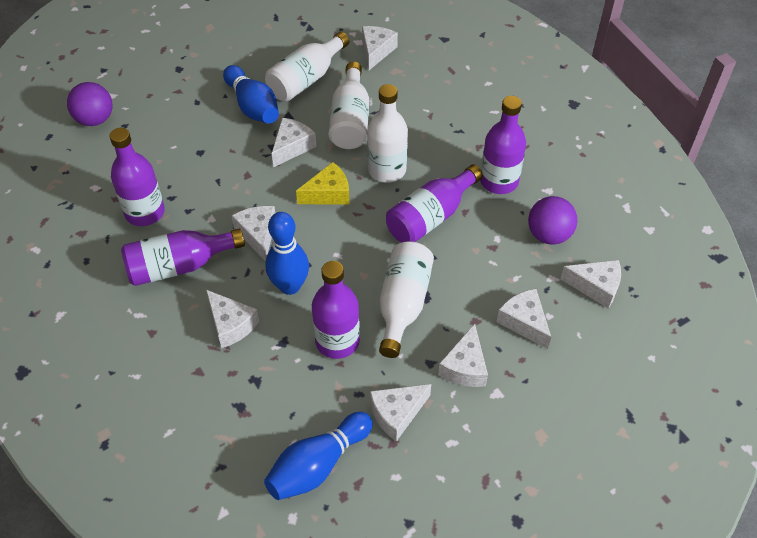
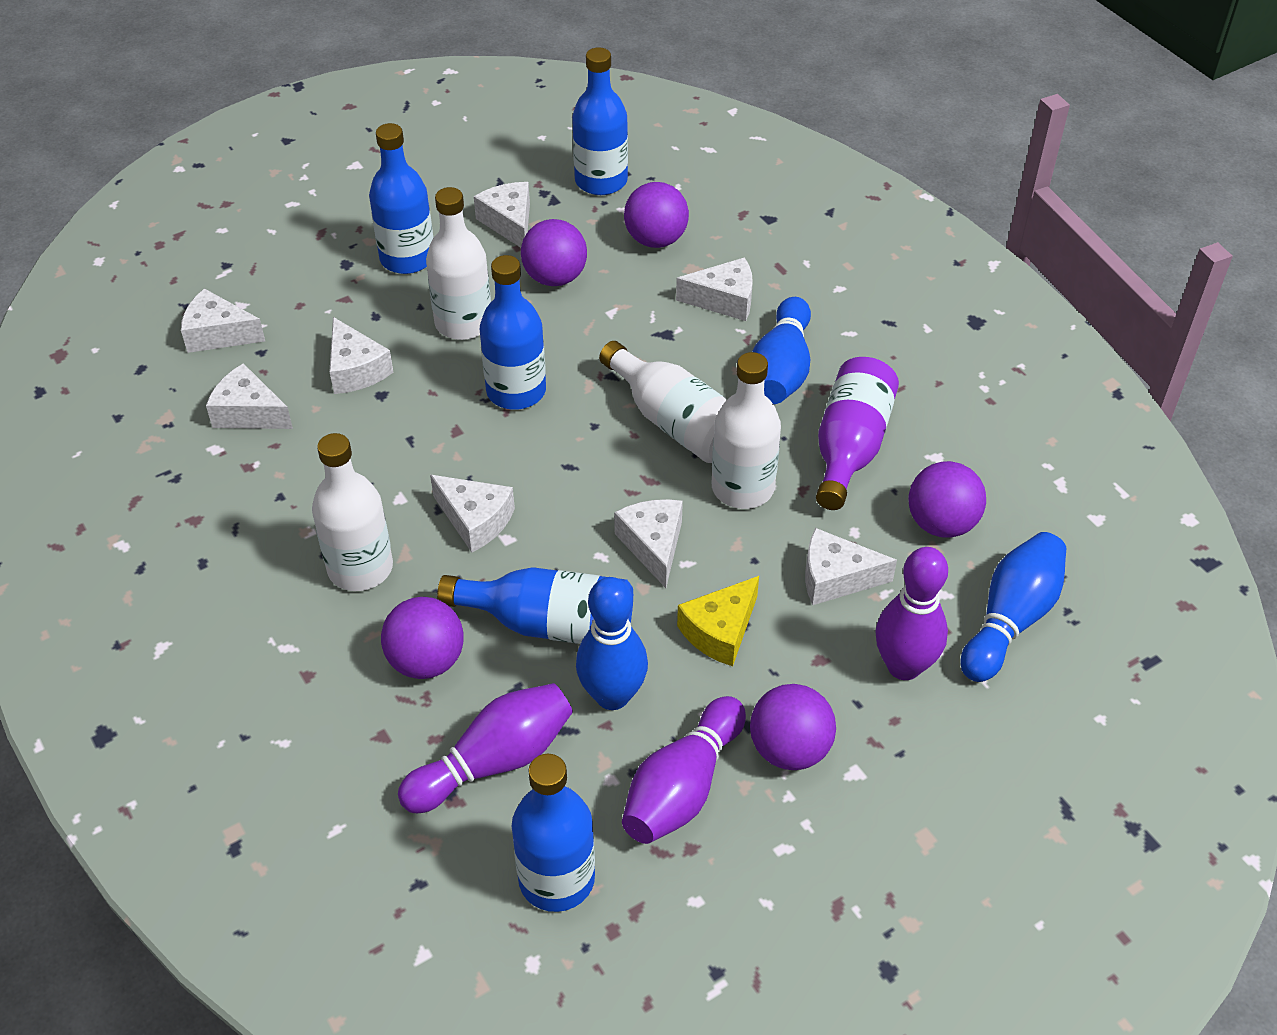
blue bottle: none = 0 -> [369,123,433,274] [437,567,633,644] [480,255,546,410] [512,754,595,912] [572,47,628,195] = 5
purple ball: [67,82,112,126] [528,196,577,245] = 2 -> [381,597,463,679] [521,219,587,286] [624,182,689,248] [750,684,836,770] [908,461,986,538] = 5
purple bottle: [109,128,165,226] [121,229,245,286] [312,261,360,359] [386,164,483,243] [480,96,526,194] = 5 -> [816,357,899,510] = 1
purple bowling pin: none = 0 -> [398,683,573,813] [622,696,746,844] [875,547,948,680] = 3

